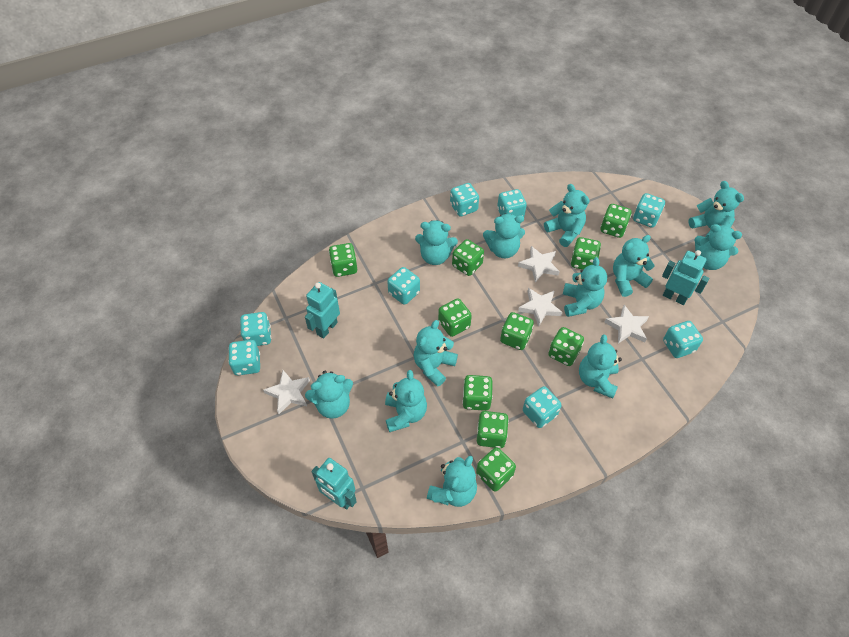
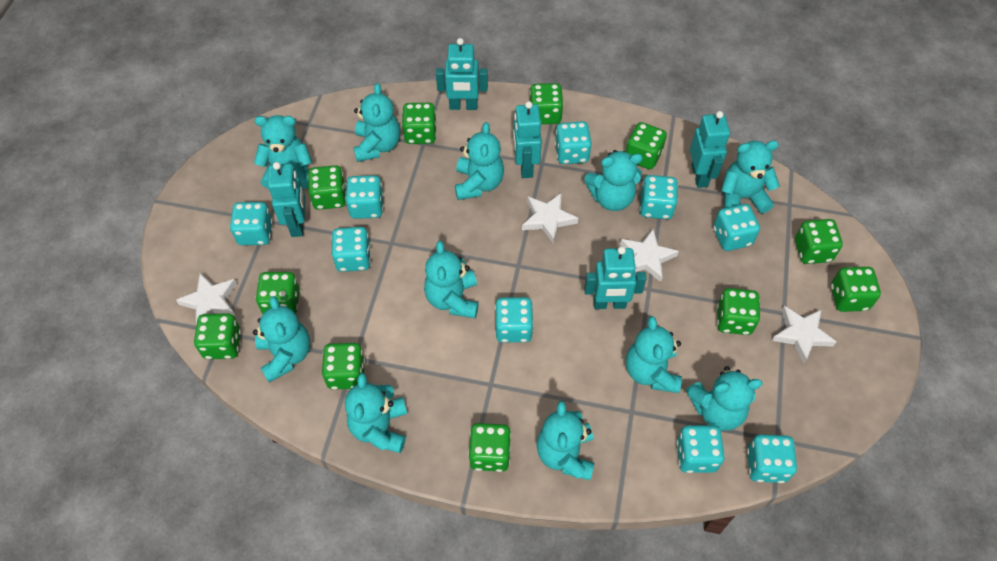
green dice: [329,243,357,277] [438,298,472,337] [452,239,484,276] [462,375,493,411] [476,447,516,491] [477,411,509,448] [500,312,534,350] [548,327,584,366] [571,237,601,270] [601,204,632,238] = 10 -> [194,313,241,359] [256,272,300,314] [308,165,346,210] [322,343,365,389] [402,103,436,144] [468,423,511,472] [530,83,564,124] [625,122,667,169] [717,288,760,335] [795,219,843,264] [831,267,881,312] = 11
turquoise dice: [228,340,260,375] [240,312,271,346] [387,267,420,305] [450,183,479,217] [497,189,527,217] [523,386,561,428] [633,193,665,228] [663,321,703,358] = 8 -> [230,202,273,245] [332,227,371,272] [345,175,384,219] [495,297,534,342] [555,121,592,164] [640,175,678,219] [676,425,725,473] [713,204,760,251] [747,434,797,483] = 9
turquoise robot: [305,282,340,339] [311,458,357,509] [662,250,709,305] = 3 -> [268,162,305,237] [436,38,488,110] [513,101,542,178] [584,246,647,309] [690,111,730,188] = 5
turquoise teddy bear: [305,371,353,419] [385,370,427,432] [414,320,458,387] [415,220,458,265] [427,456,477,507] [483,213,525,258] [544,184,590,247] [563,257,607,317] [579,334,622,398] [613,235,655,297] [688,181,744,239] [694,224,742,270] = 12 -> [253,296,310,383] [254,115,312,189] [345,373,407,453] [353,83,400,162] [424,241,479,318] [455,122,504,200] [536,401,595,480] [585,150,643,211] [626,316,682,393] [686,366,763,431] [721,140,780,213] = 11

